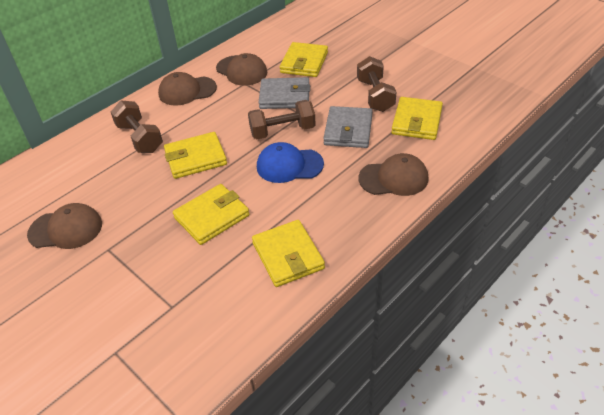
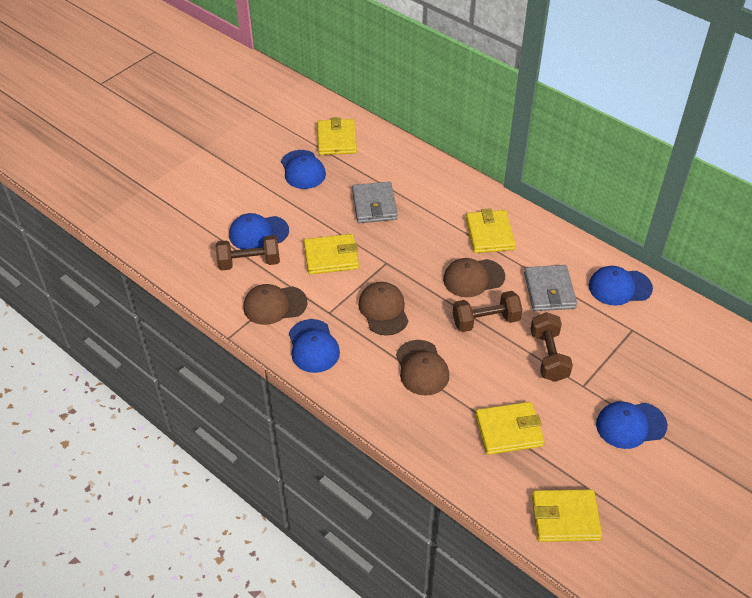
blue cap: [257,142,324,183] = 1 -> [229,213,289,249] [281,150,326,189] [289,319,340,373] [589,266,653,306] [596,401,667,449] = 5

